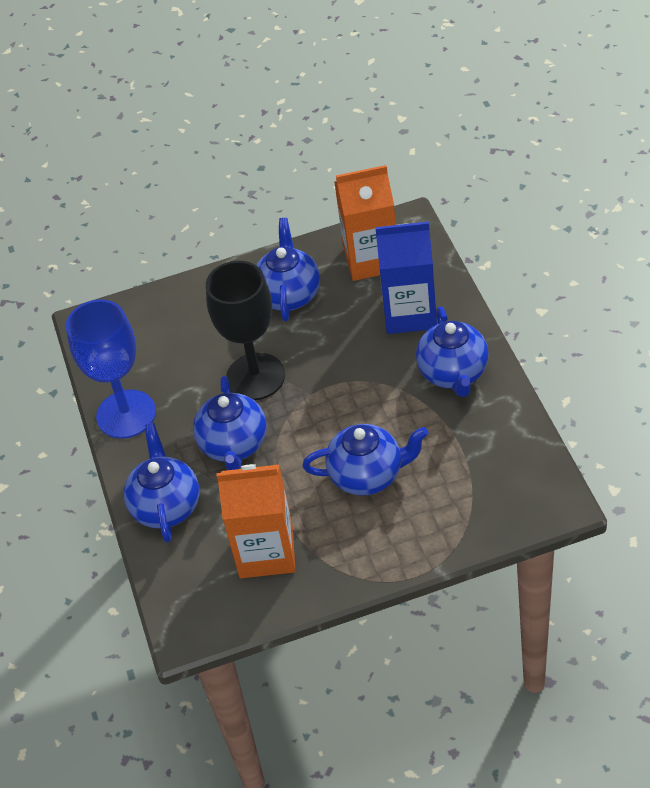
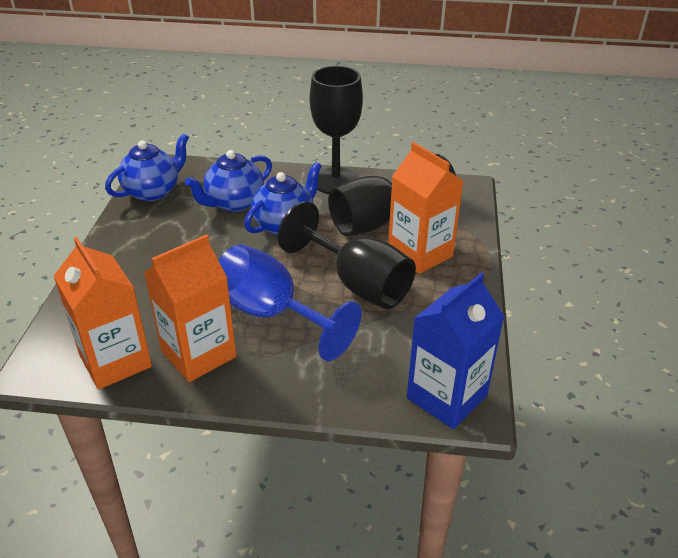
black goblet: [206,261,285,400] = 1 -> [278,201,416,309] [310,66,363,194] [328,154,456,236] = 3
blue teapot: [124,423,199,542] [193,376,267,470] [256,218,320,321] [302,424,428,496] [416,306,489,397] = 5 -> [105,133,189,202] [185,150,272,212] [244,162,322,235] = 3
orange carton: [217,464,295,578] [334,165,396,281] = 2 -> [54,237,152,390] [144,234,236,382] [388,142,464,274] = 3

